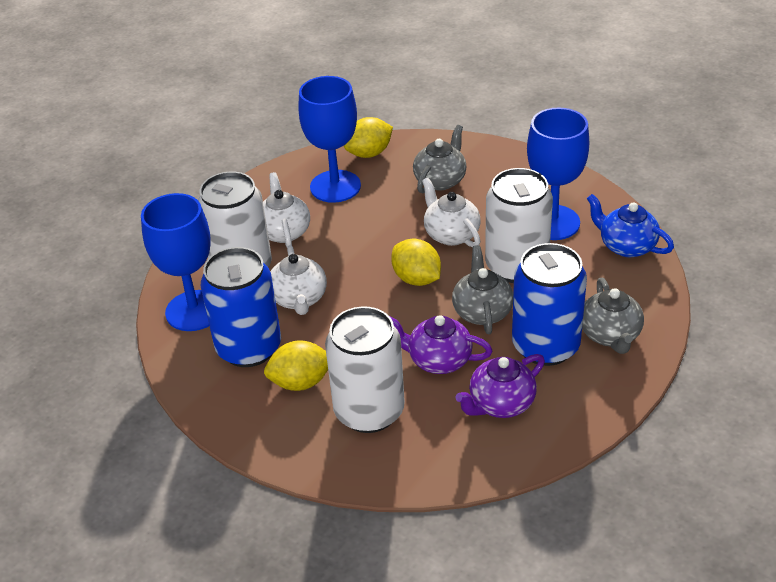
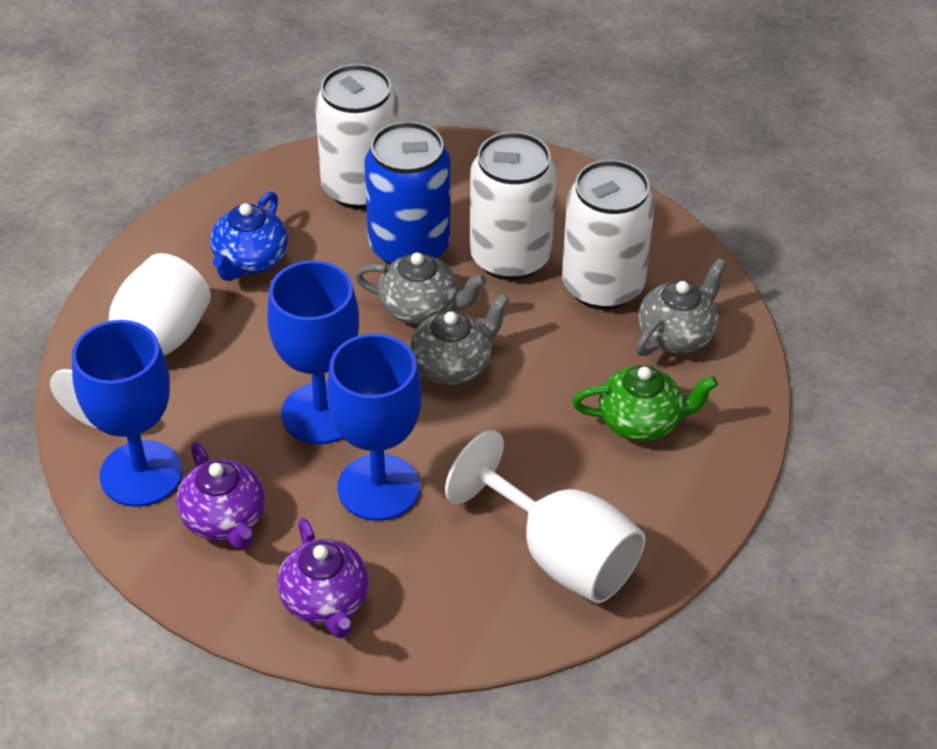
blue can: [201,247,281,367] [512,243,587,366] = 2 -> [364,121,450,265] = 1
green teapot: none = 0 -> [572,365,718,442] = 1
white goblet: none = 0 -> [50,253,211,428] [445,430,646,603] = 2
white teapot: [263,172,310,247] [270,245,327,315] [422,178,481,247] = 3 -> none = 0
yellow lemon: [264,341,328,391] [344,117,393,158] [391,239,441,286] = 3 -> none = 0

